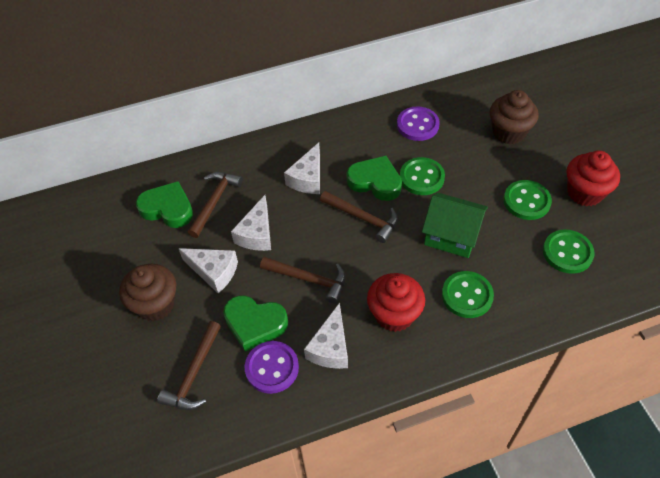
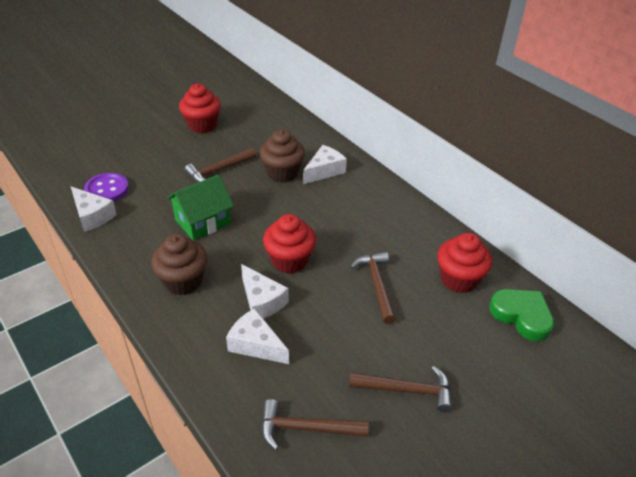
green button: [400,157,445,195] [442,271,494,318] [504,180,552,220] [543,229,595,274] = 4 -> none = 0
green heart: [136,181,193,228] [223,295,288,352] [347,156,402,201] = 3 -> [489,289,554,342] = 1
purple button: [245,341,299,394] [397,106,440,141] = 2 -> [84,173,129,202] = 1
red cupcake: [367,273,425,332] [567,151,620,206] = 2 -> [179,83,221,133] [263,214,316,274] [437,233,492,293] = 3

